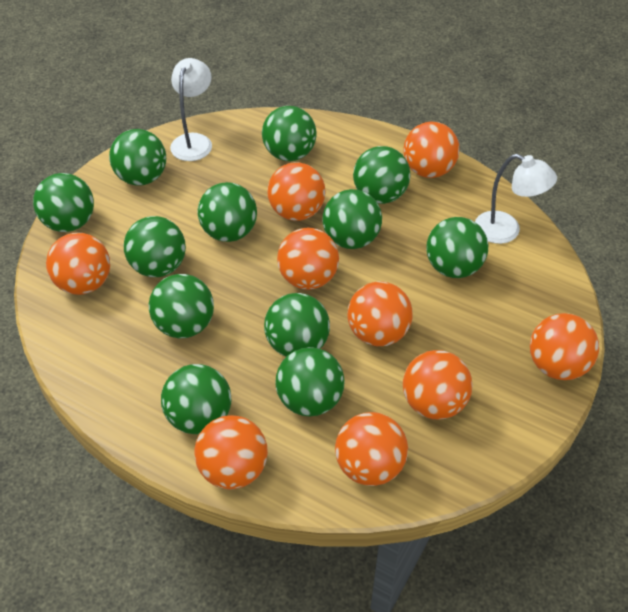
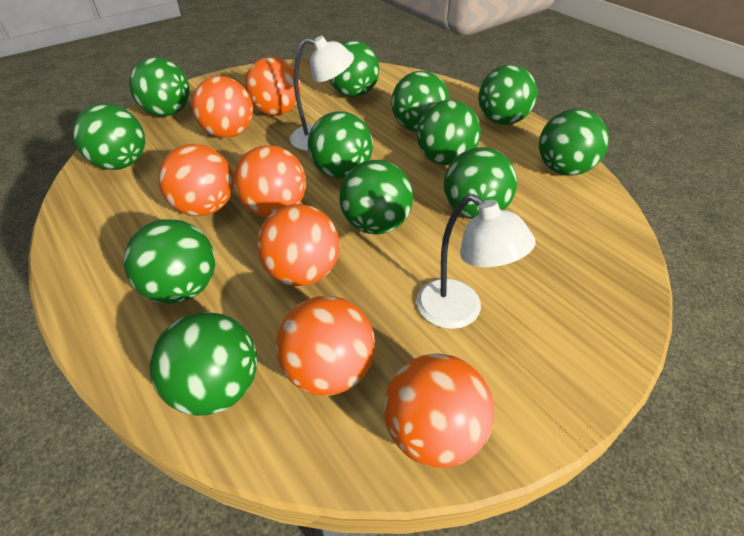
orange ball: [46,233,110,295] [194,415,268,489] [267,162,326,221] [277,228,339,290] [335,412,408,486] [347,281,413,346] [403,121,459,178] [403,350,473,420] [530,313,599,380] = 9 -> [158,144,234,216] [191,76,253,138] [233,145,306,217] [244,57,301,116] [257,204,340,286] [276,296,375,396] [384,353,494,468] = 7

